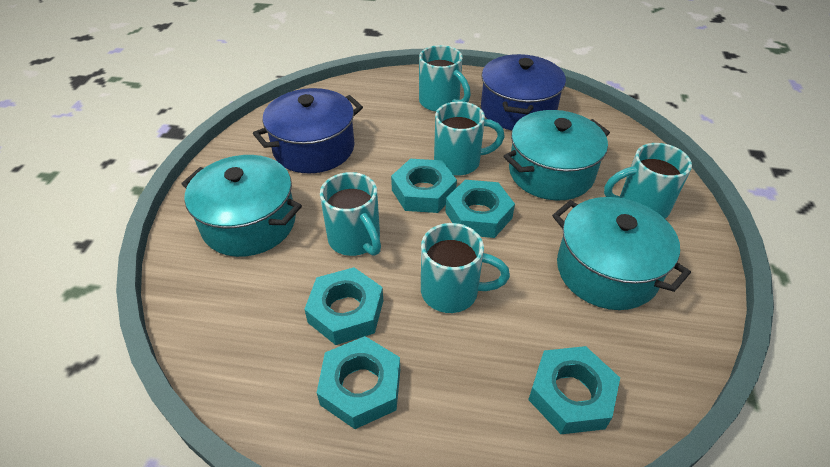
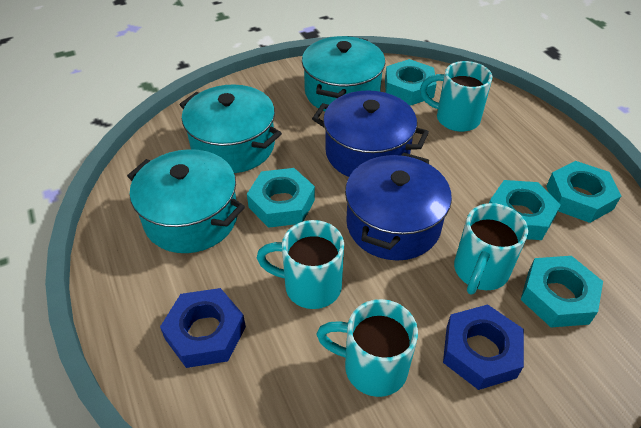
blue nut: none = 0 -> [160,288,246,368] [443,304,524,390] = 2
turquoise mug: [320,172,381,256] [419,45,471,112] [421,223,510,313] [434,101,505,176] [604,143,692,219] = 5 -> [257,220,344,309] [316,299,418,397] [420,61,492,132] [454,203,528,294] = 4

